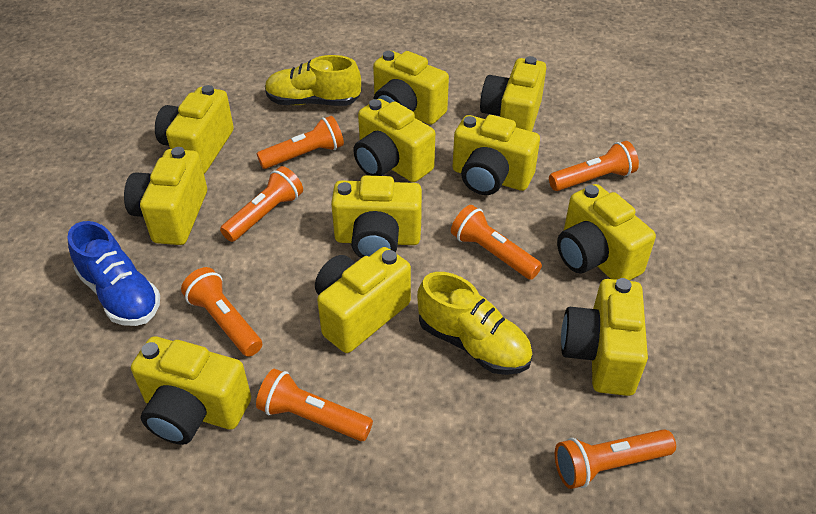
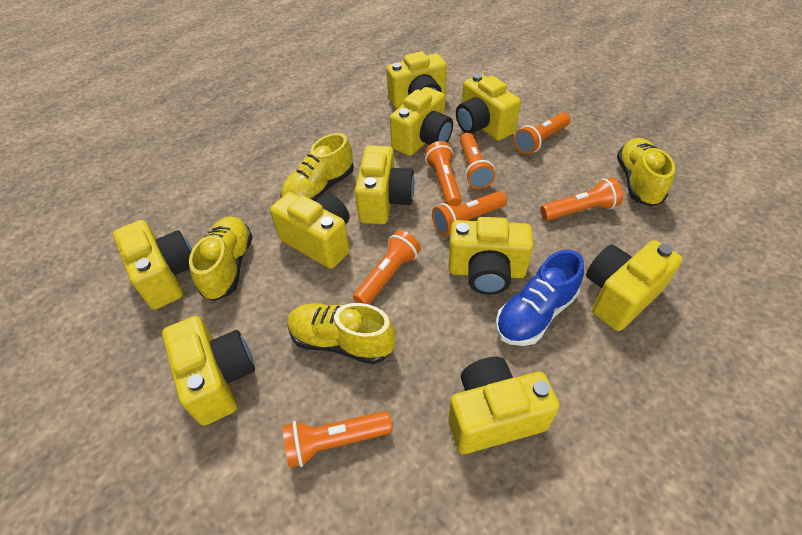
yellow camera: [124,147,207,245] [131,336,251,445] [155,85,234,174] [315,247,411,353] [331,175,422,258] [353,99,435,182] [373,51,449,125] [453,115,540,195] [480,56,546,132] [557,184,656,281] [561,278,648,396] = 11 -> [113,220,192,309] [162,316,255,426] [270,192,350,269] [355,145,415,224] [386,51,447,108] [390,87,453,156] [448,217,533,295] [448,357,560,454] [456,73,521,141] [586,240,683,331] = 10
yellow shoe: [265,55,361,106] [417,272,533,375] = 2 -> [189,216,252,301] [280,133,354,201] [287,303,396,364] [617,138,675,207] = 4

